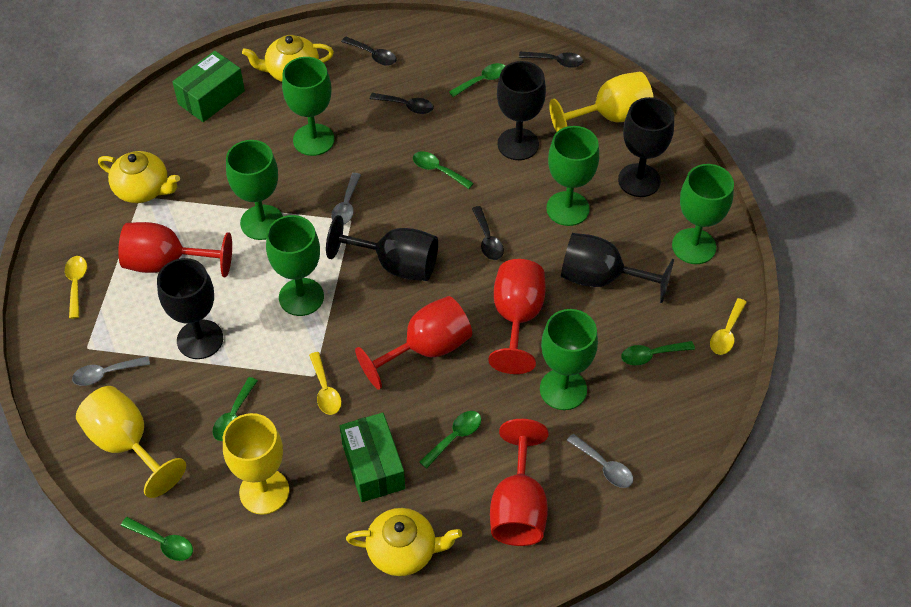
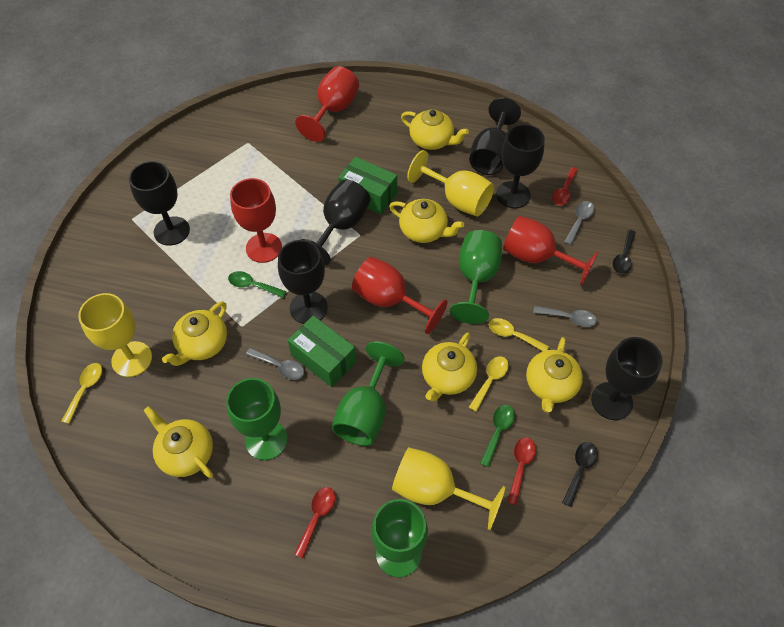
black goblet: [157,258,223,359] [326,215,438,281] [497,61,546,160] [561,233,674,303] [618,97,674,197] = 5 -> [129,161,190,246] [278,240,328,324] [301,179,370,265] [469,98,521,175] [496,124,545,208] [591,337,663,420] = 6
black spoon: [341,37,397,66] [370,93,434,114] [472,206,504,260] [519,52,583,68] = 4 -> [562,442,598,507] [613,230,636,274] = 2
green goblet: [226,140,283,240] [266,215,324,316] [282,57,335,156] [540,309,598,410] [546,126,599,226] [672,164,734,264] = 6 -> [226,378,288,460] [332,341,405,446] [371,499,428,578] [450,230,502,324] = 4
green spoon: [121,517,193,561] [213,377,258,441] [413,151,474,189] [419,411,481,469] [449,63,505,97] [621,341,695,365] = 6 -> [228,271,286,298] [480,405,515,467] = 2
red spoon: none = 0 -> [294,487,335,558] [507,437,536,505] [552,167,578,206] = 3
yellow teapot: [98,151,180,203] [242,35,334,82] [346,508,462,576] = 3 -> [143,406,213,478] [162,301,227,366] [389,199,464,243] [401,109,469,150] [422,332,477,402] [526,337,583,413] = 6

